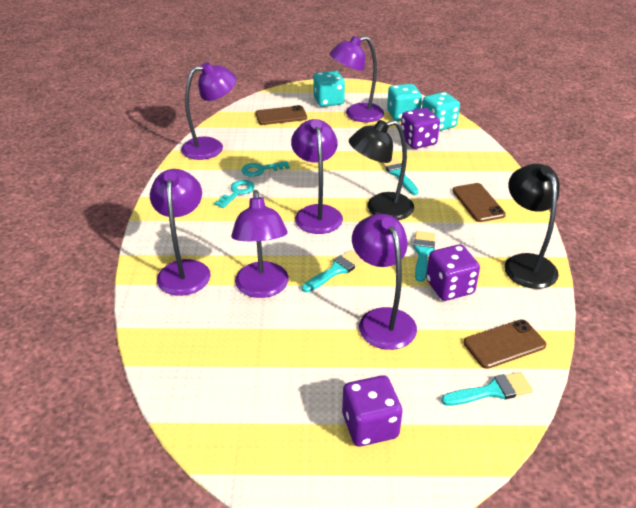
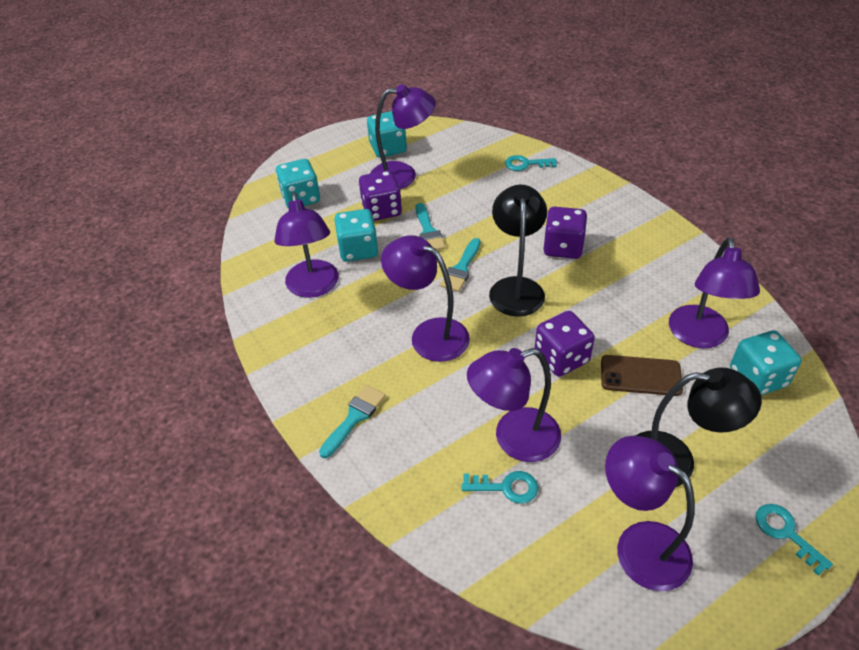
brown phone: [255,105,307,125] [453,183,506,222] [464,319,546,369] = 3 -> [601,355,683,396] = 1
turquoise brush: [302,250,365,292] [381,158,419,195] [413,231,435,282] [441,372,533,406] = 4 -> [319,385,386,458] [416,203,445,250] [440,238,480,292] = 3
turquoise dice: [313,71,345,107] [387,84,422,121] [422,92,460,131] = 3 -> [276,159,320,208] [334,209,378,262] [367,111,407,158] [730,331,802,395] = 4
turquoise key: [214,180,255,208] [241,161,290,177] = 2 -> [461,471,538,503] [505,155,557,171] [755,504,833,576] = 3

